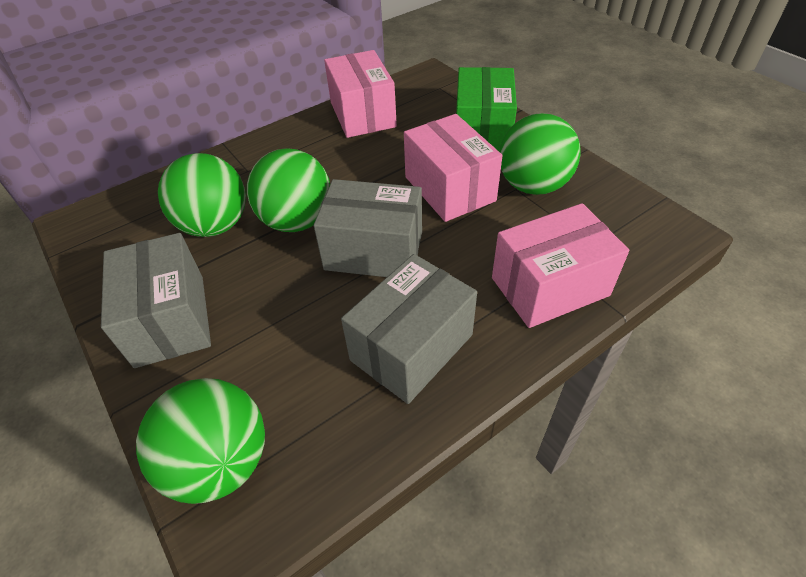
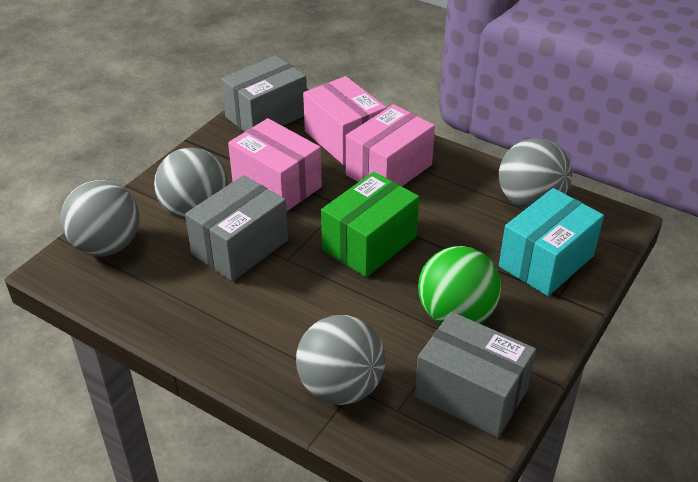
green ball: [136,378,265,504] [158,153,246,237] [247,148,330,232] [499,113,581,195] = 4 -> [418,246,501,324] = 1
grey ball: none = 0 -> [61,180,140,256] [154,148,228,220] [296,315,385,405] [499,138,572,209] = 4
turquoise box: none = 0 -> [499,188,604,296] = 1

